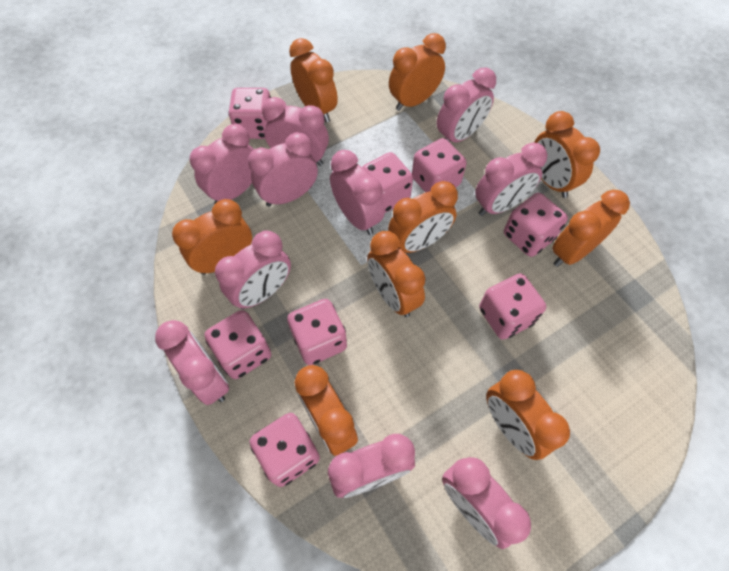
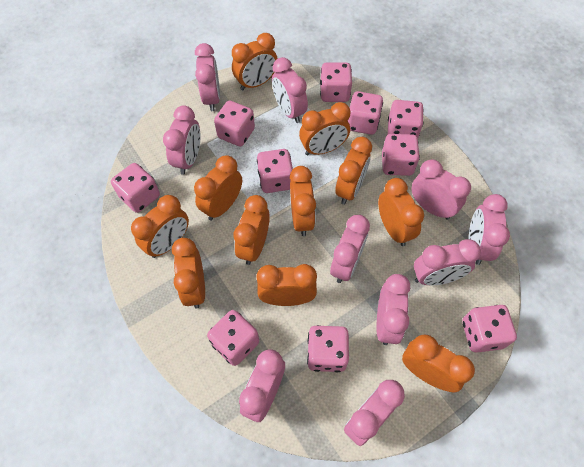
orange clock: [172,199,252,275] [289,38,338,123] [294,365,358,456] [367,231,425,317] [388,181,458,253] [389,33,446,111] [486,370,570,460] [534,111,600,198] [552,190,630,267] = 9 -> [131,195,189,258] [172,238,205,309] [194,155,242,220] [232,33,278,91] [233,195,270,265] [256,264,317,306] [290,166,316,236] [299,102,350,155] [335,137,372,205] [378,178,424,246] [402,334,475,392] = 11
pink dice: [204,310,271,379] [228,88,271,139] [249,413,320,487] [287,299,347,365] [362,152,413,213] [412,138,467,193] [479,273,546,339] [504,193,568,257] = 8 -> [111,163,160,213] [207,310,259,366] [214,101,255,147] [257,149,293,193] [307,325,349,372] [320,62,352,102] [347,91,383,135] [382,134,420,176] [388,100,424,138] [462,305,517,353] = 10

